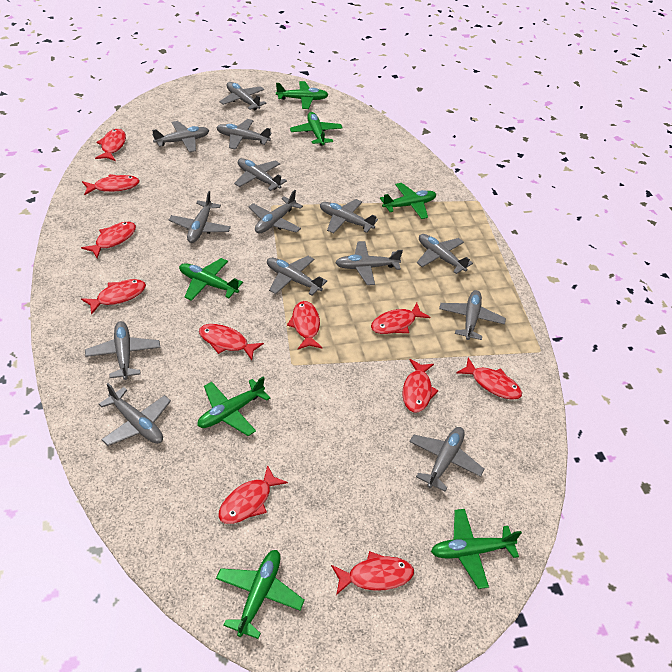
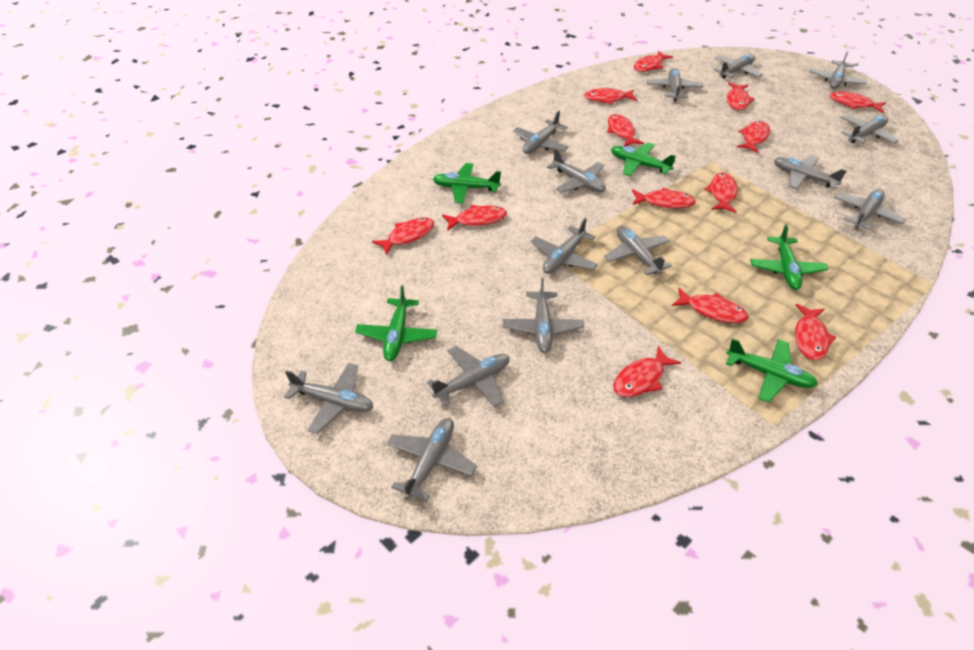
green plane: [179,258,243,301] [197,376,270,436] [216,550,305,639] [276,81,328,109] [290,112,343,146] [380,183,436,219] [431,509,522,589] = 7 -> [355,285,437,361] [433,163,501,203] [611,142,676,177] [726,338,818,402] [750,224,828,290] = 5
red fish: [81,222,136,258] [81,279,146,315] [82,174,140,195] [95,129,126,161] [199,324,264,360] [219,465,288,524] [287,301,322,349] [331,551,414,595] [371,303,430,334] [402,359,439,412] [456,358,522,400] = 11 -> [372,217,434,255] [442,205,507,231] [584,88,638,104] [607,114,644,146] [613,346,681,397] [632,187,696,208] [634,51,673,72] [672,288,748,323] [704,173,738,213] [727,83,755,110] [737,121,770,153] [795,304,836,360] [830,91,886,113] = 13

